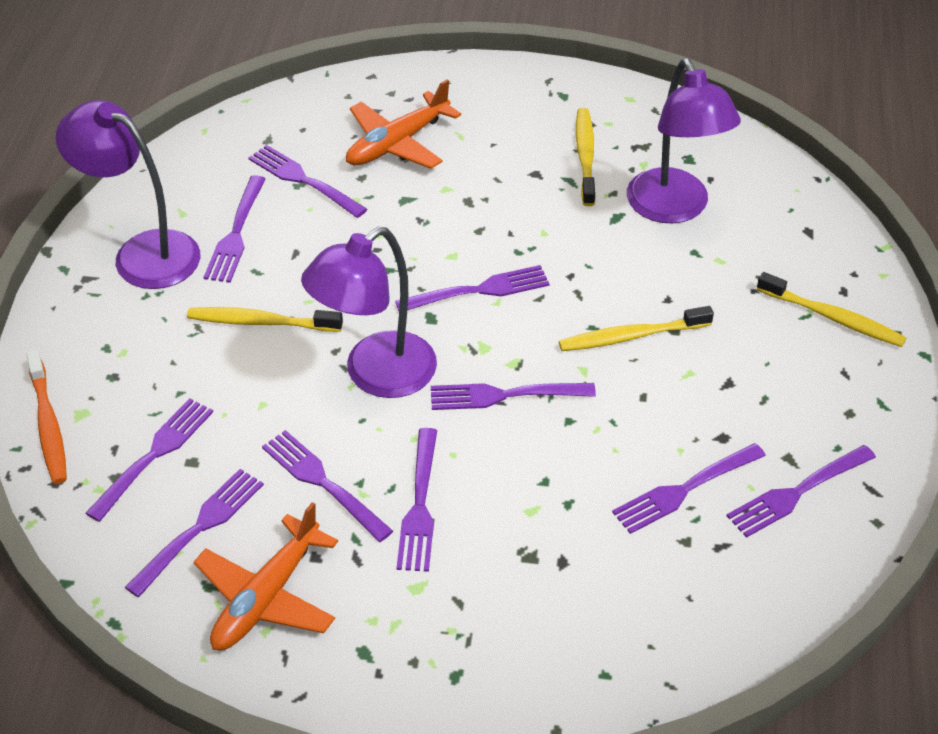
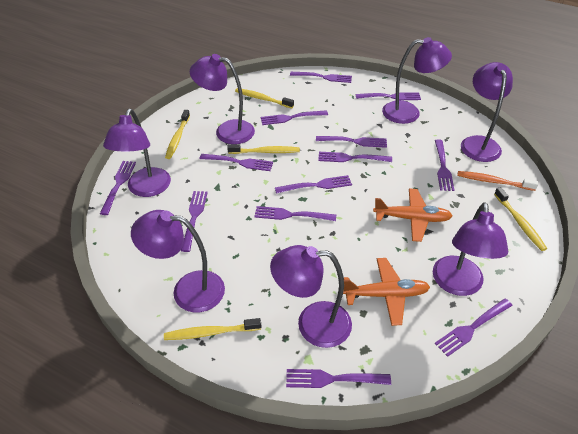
purple fork: [85,398,213,522] [125,469,264,597] [203,175,266,283] [248,145,367,218] [262,430,393,542] [395,265,549,311] [396,428,437,572] [431,383,596,410] [612,443,766,534] [727,445,876,538] = 10 -> [100,161,136,215] [181,191,208,252] [200,154,273,171] [254,206,336,221] [260,110,328,125] [275,175,352,194] [286,369,391,388] [290,72,352,83] [316,136,387,148] [318,152,392,162] [356,92,421,100] [435,139,454,191] [435,299,513,357] = 13
purple lamp: [56,100,200,289] [301,227,437,398] [627,59,741,224] = 3 -> [103,109,171,197] [131,210,225,312] [190,54,255,144] [270,245,352,348] [382,37,452,124] [433,202,508,296] [461,62,513,162] = 7
yellow toothbrush: [187,307,343,332] [559,306,714,351] [576,108,596,206] [757,272,907,347] = 4 -> [164,318,262,340] [165,110,190,159] [227,144,300,154] [235,88,294,108] [494,187,547,251] = 5

